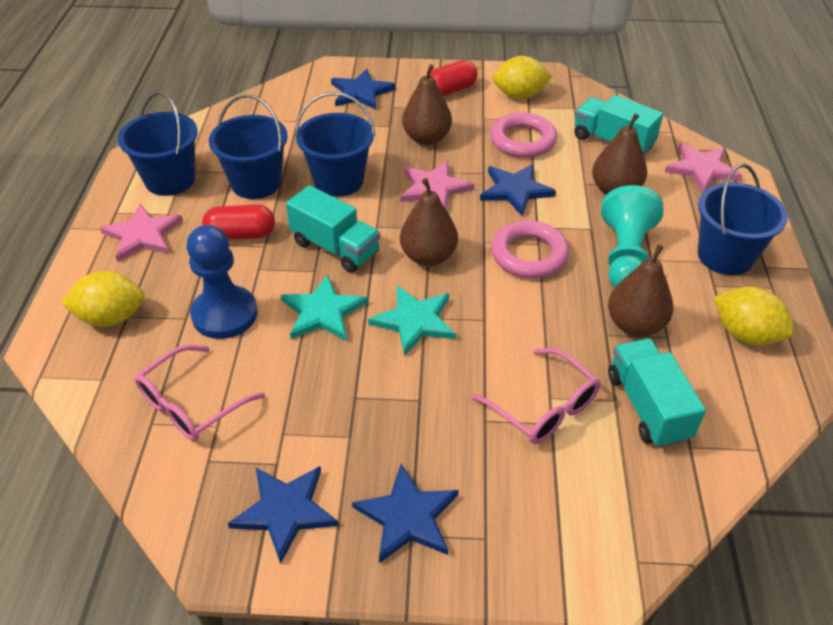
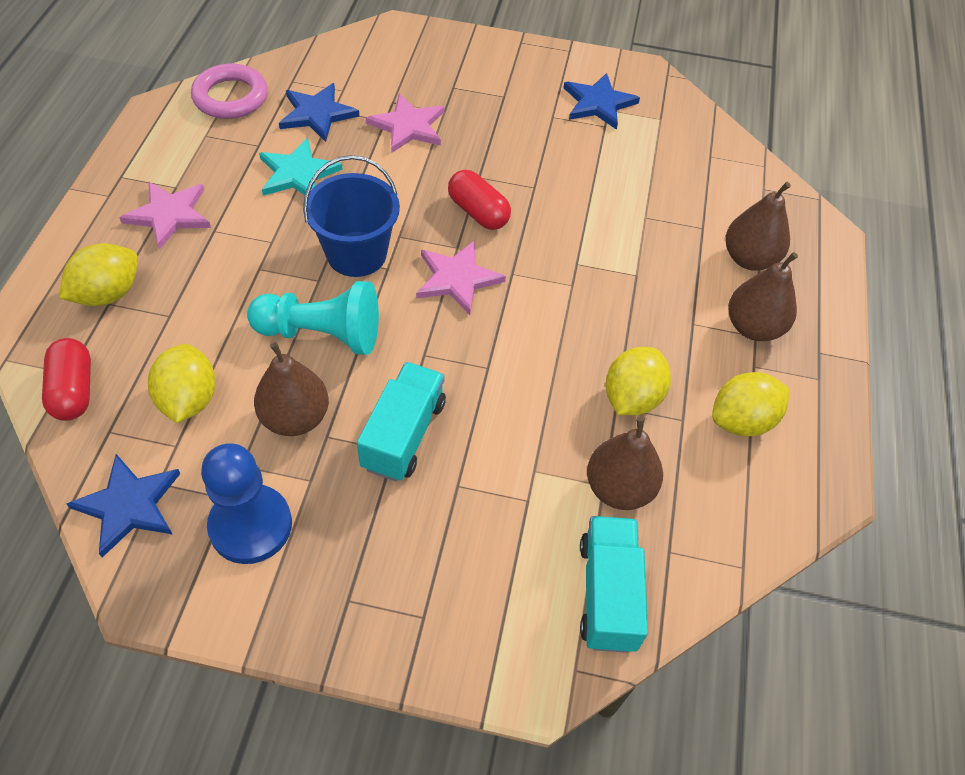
blue bucket: [118,92,198,196] [209,94,288,199] [295,92,375,197] [698,164,788,275] = 4 -> [303,155,400,277] = 1
blue star: [228,466,338,564] [331,69,395,110] [352,464,458,563] [480,164,556,216] = 4 -> [66,454,180,557] [279,83,359,142] [564,73,640,130] = 3
pink glasses: [135,345,265,441] [471,348,601,444] = 2 -> none = 0
pink ring: [490,112,557,158] [491,221,569,278] = 2 -> [191,64,268,119] = 1
turquoise star: [281,274,368,341] [368,286,456,356] = 2 -> [259,138,343,195] = 1
turquoise truck: [286,185,380,273] [574,95,663,155] [608,338,706,448] = 3 -> [357,362,446,481] [580,516,648,653] = 2
yellow lemon: [61,271,144,327] [492,56,552,99] [714,287,794,345] = 3 -> [59,243,138,306] [148,344,216,423] [606,347,671,415] [712,372,789,436] = 4

